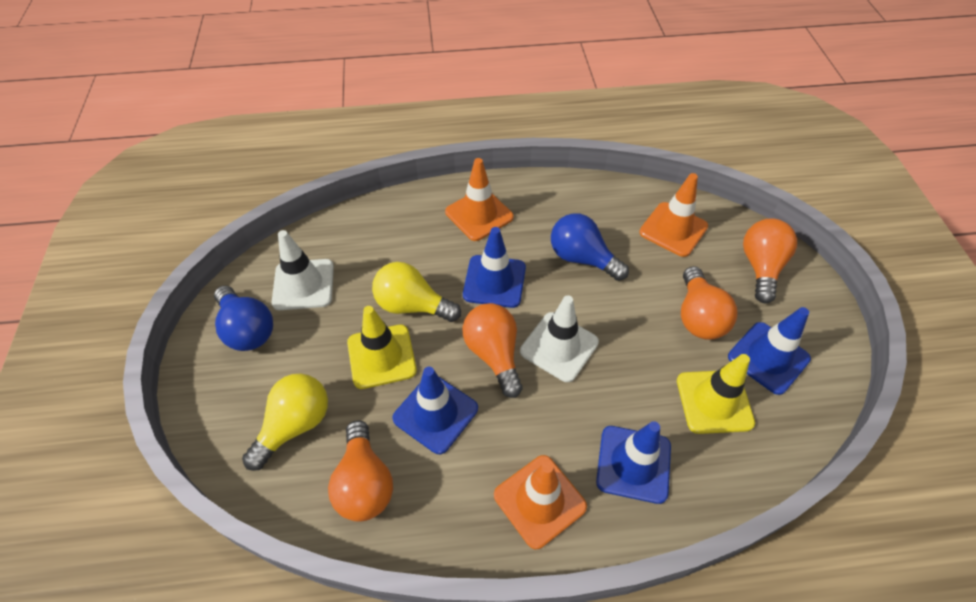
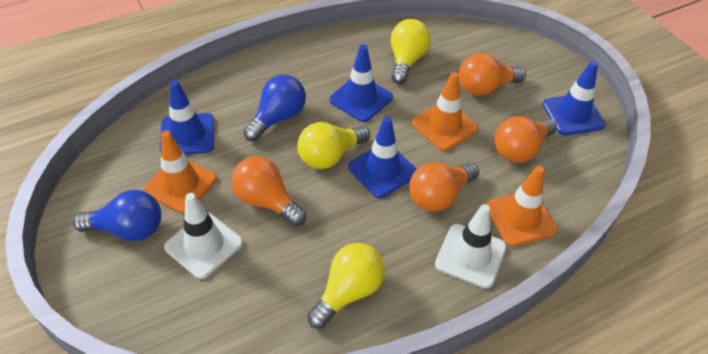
yellow light bulb: [242,374,328,471] [372,262,461,322] = 2 -> [297,122,370,169] [307,243,385,329] [391,19,431,84] = 3
yellow traffic cone: [347,306,417,389] [677,354,755,434] = 2 -> none = 0

